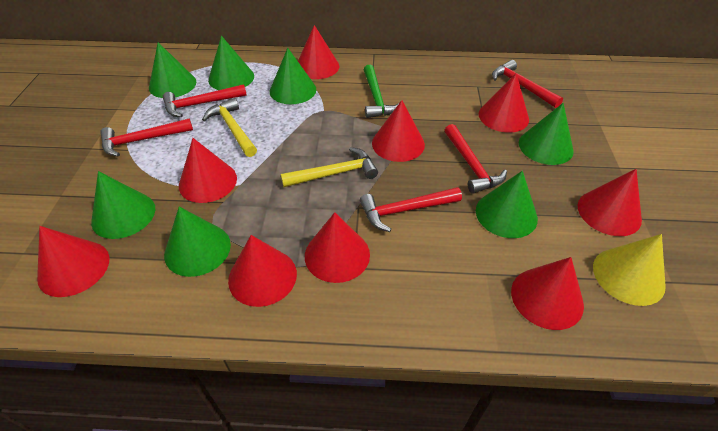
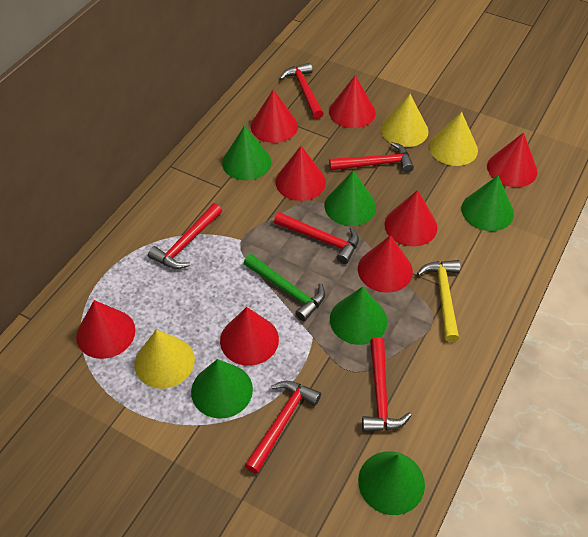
green cone: [91,171,155,239] [149,42,196,98] [164,207,231,277] [208,36,254,90] [270,48,316,104] [476,171,538,238] [519,103,574,165] = 7 -> [191,359,253,419] [222,126,272,180] [324,170,376,226] [330,286,388,345] [358,451,425,515] [461,175,514,231] = 6
red cone: [37,226,109,297] [179,138,237,203] [228,235,297,307] [298,25,340,79] [305,212,370,283] [372,100,425,162] [479,73,529,133] [511,257,584,330] [578,169,642,236] = 9 -> [76,300,135,359] [220,307,279,366] [251,89,298,143] [275,146,326,201] [329,75,376,128] [358,235,413,293] [385,190,438,246] [487,132,537,187] = 8
red hammer: [100,118,193,157] [163,84,247,117] [360,187,462,232] [444,124,507,194] [492,60,563,108] = 5 -> [148,203,222,269] [245,381,321,474] [274,212,359,264] [279,63,324,119] [329,142,414,173] [362,337,412,432] = 6
yellow cone: [593,234,666,306] = 1 -> [135,330,195,389] [381,94,429,147] [429,112,478,166] = 3
yellow hammer: [202,98,257,157] [281,147,378,187] = 2 -> [417,260,461,342] = 1

